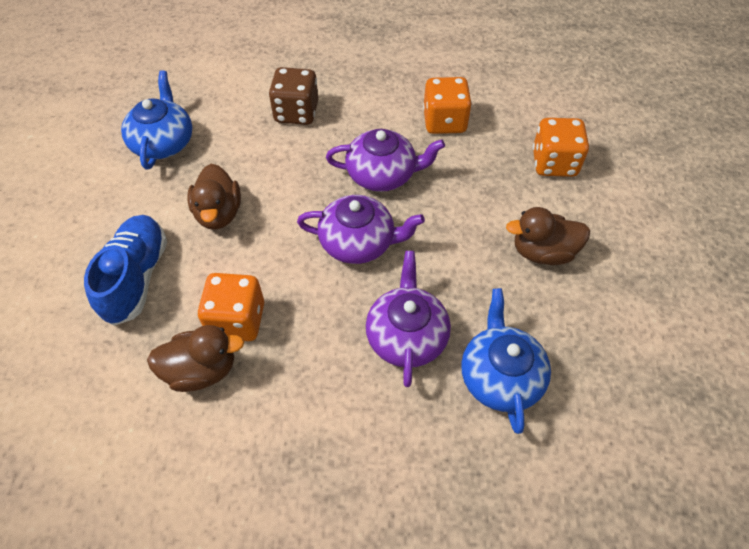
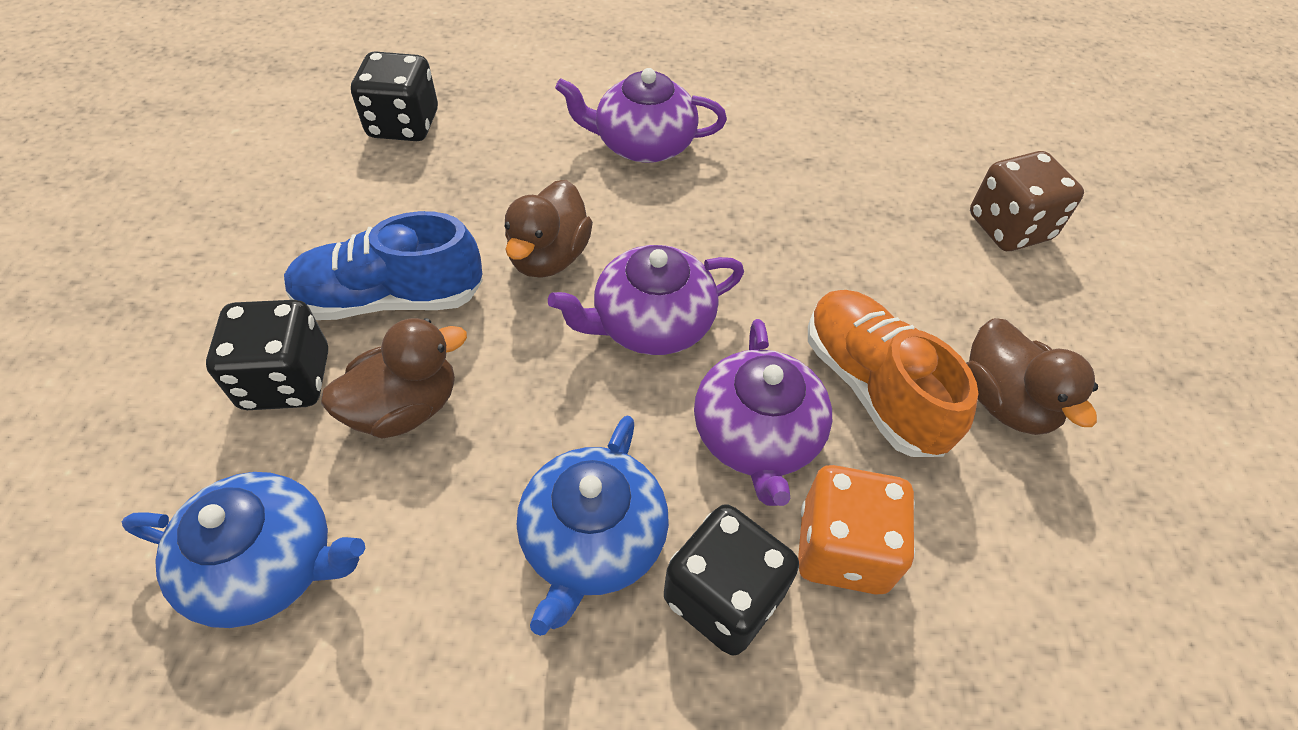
black dice: none = 0 -> [206,300,328,410] [351,51,438,141] [664,504,799,655] = 3
orange dice: [198,273,264,341] [423,77,472,134] [533,118,589,177] = 3 -> [798,465,915,595] = 1
orange shoe: none = 0 -> [808,290,978,457] = 1

